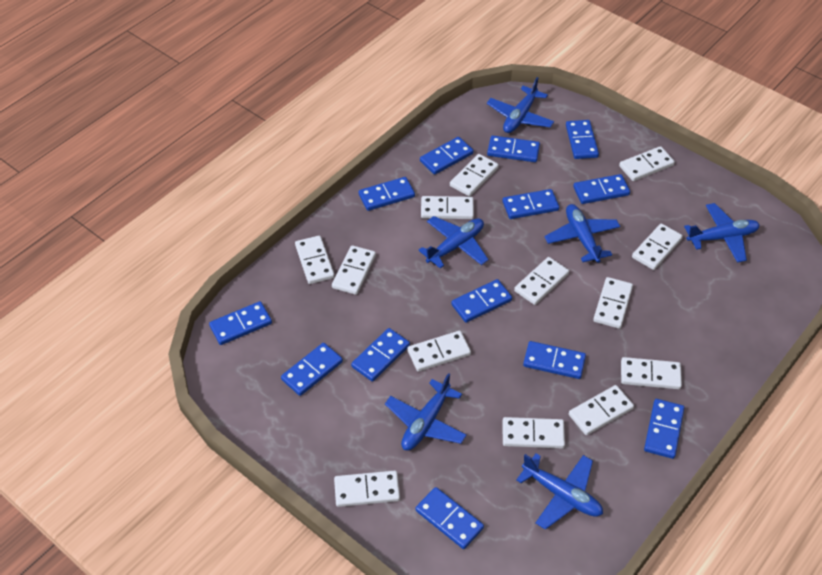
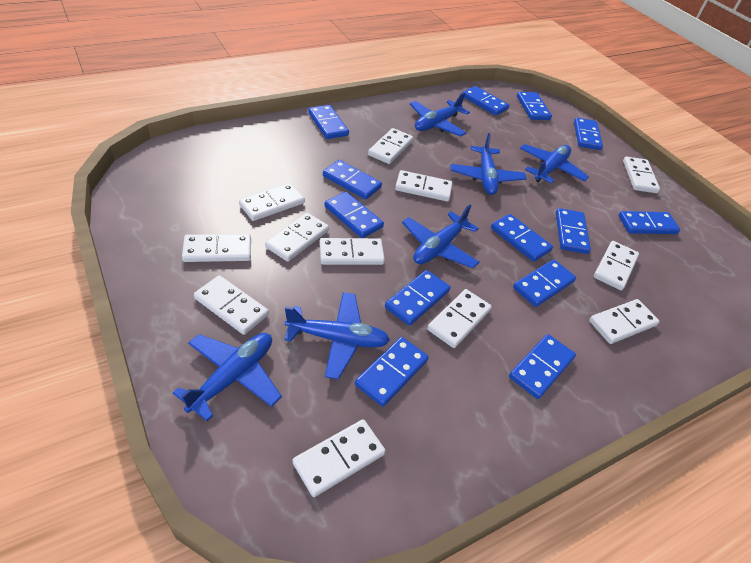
white domino: [295,236,335,284] [332,245,376,295] [334,470,400,507] [407,331,471,372] [421,196,474,219] [450,154,499,196] [503,417,565,448] [514,257,569,305] [569,385,634,435] [593,277,633,329] [619,146,675,181] [621,357,682,389] [632,223,683,270] = 13 -> [182,234,251,262] [194,275,269,335] [239,183,305,221] [265,213,329,262] [293,419,386,497] [319,238,385,265] [368,128,413,164] [395,170,452,202] [427,289,492,348] [589,299,660,344] [594,241,639,290] [623,157,660,193] = 12

